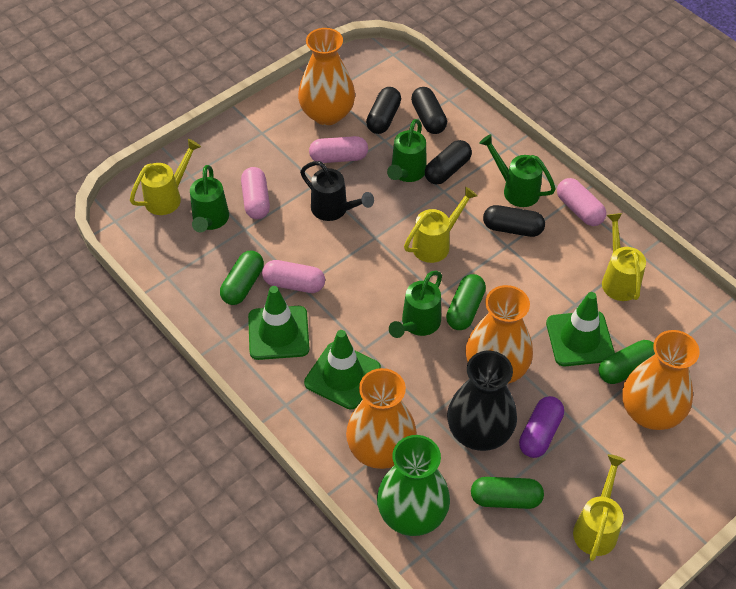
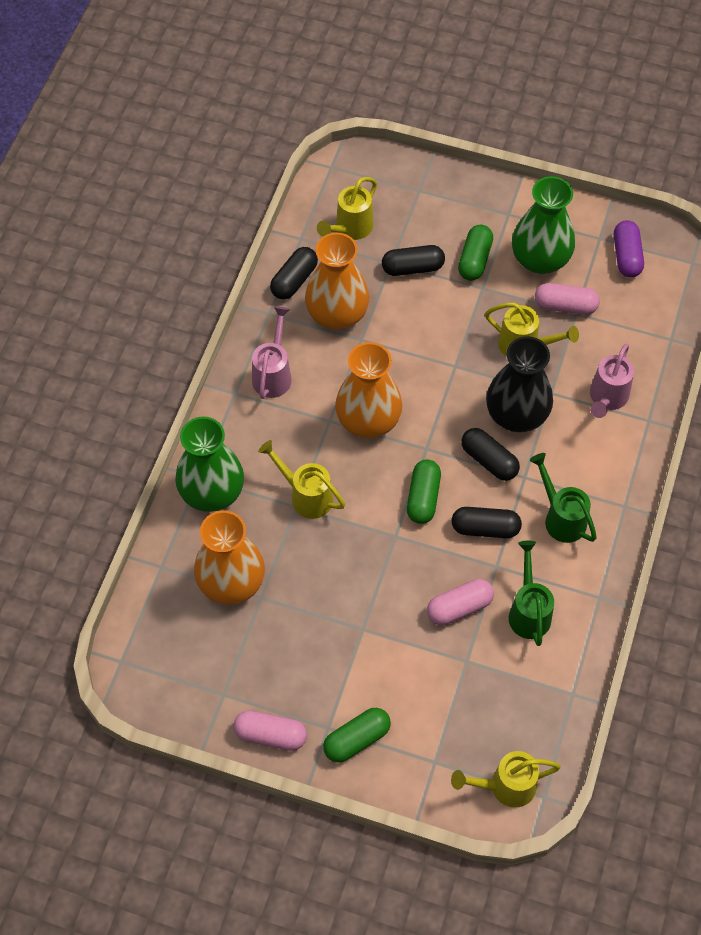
black watering can: [300,161,374,221] = 1 -> none = 0
green capsule: [220,251,264,305] [446,274,486,330] [471,477,544,509] [598,340,655,384] = 4 -> [323,708,391,763] [407,459,441,524] [458,225,493,281] = 3
green traffic cone: [248,286,310,360] [304,330,381,409] [546,292,615,367] = 3 -> none = 0
green vase: [377,435,450,536] = 1 -> [175,417,244,512] [512,176,575,274] = 2
green watering can: [190,165,229,232] [387,119,427,182] [389,271,442,338] [479,134,556,207] = 4 -> [509,541,554,646] [529,453,597,543] = 2
orange vase: [298,28,355,125] [346,368,417,469] [466,285,533,384] [622,330,700,430] = 4 -> [194,510,265,605] [305,233,369,330] [335,342,402,438] = 3
pink capsule: [241,167,270,219] [262,260,325,293] [309,136,368,163] [557,178,606,226] = 4 -> [233,710,307,751] [427,579,494,625] [535,283,600,315] = 3
pink watering can: none = 0 -> [252,306,292,399] [590,344,634,418] = 2

